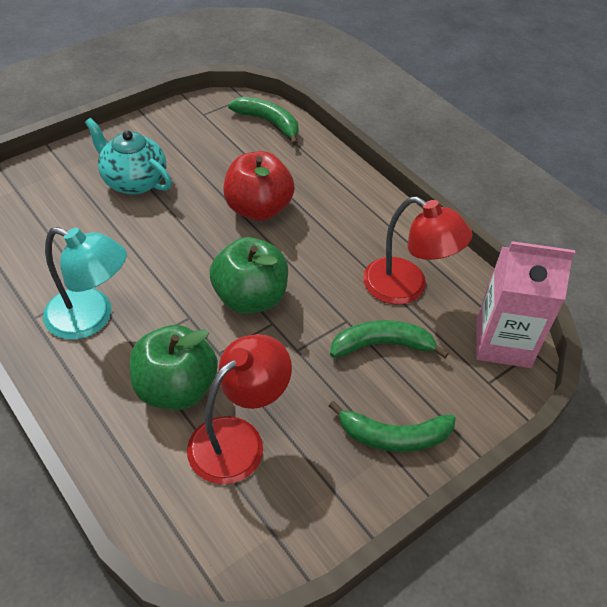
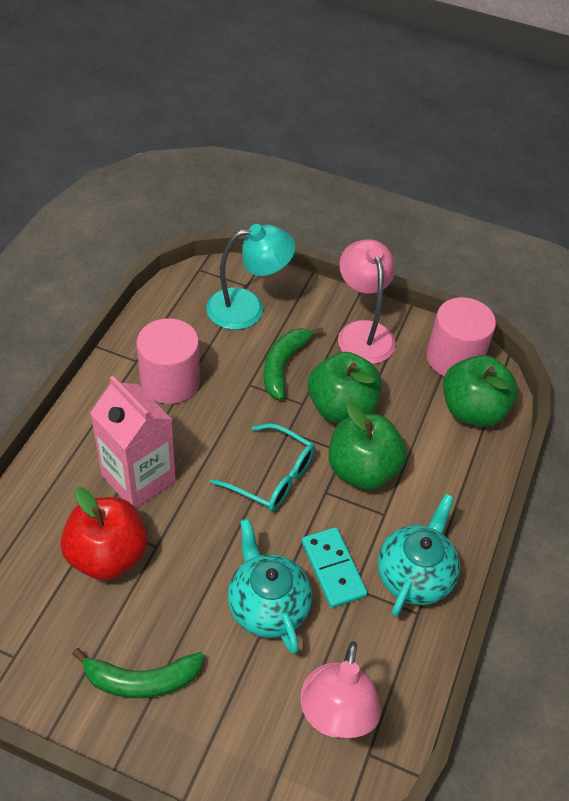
green apple: [130,325,218,410] [210,237,288,314] = 2 -> [308,352,382,423] [328,402,407,490] [443,355,518,427] = 3
green banana: [228,97,299,145] [329,401,456,452] [330,320,449,358] = 3 -> [72,648,204,698] [264,327,324,400] = 2
pink cylinder: none = 0 -> [136,318,200,404] [426,297,496,377] = 2
pink lamp: none = 0 -> [300,641,381,738] [338,240,396,364] = 2
red lamp: [187,334,292,484] [363,197,473,304] = 2 -> none = 0
turquoise domino: none = 0 -> [302,527,368,608] = 1
turquoise glasses: none = 0 -> [210,423,315,511] = 1
turquoise teapot: [85,118,172,195] = 1 -> [228,518,312,654] [377,494,460,617] = 2

